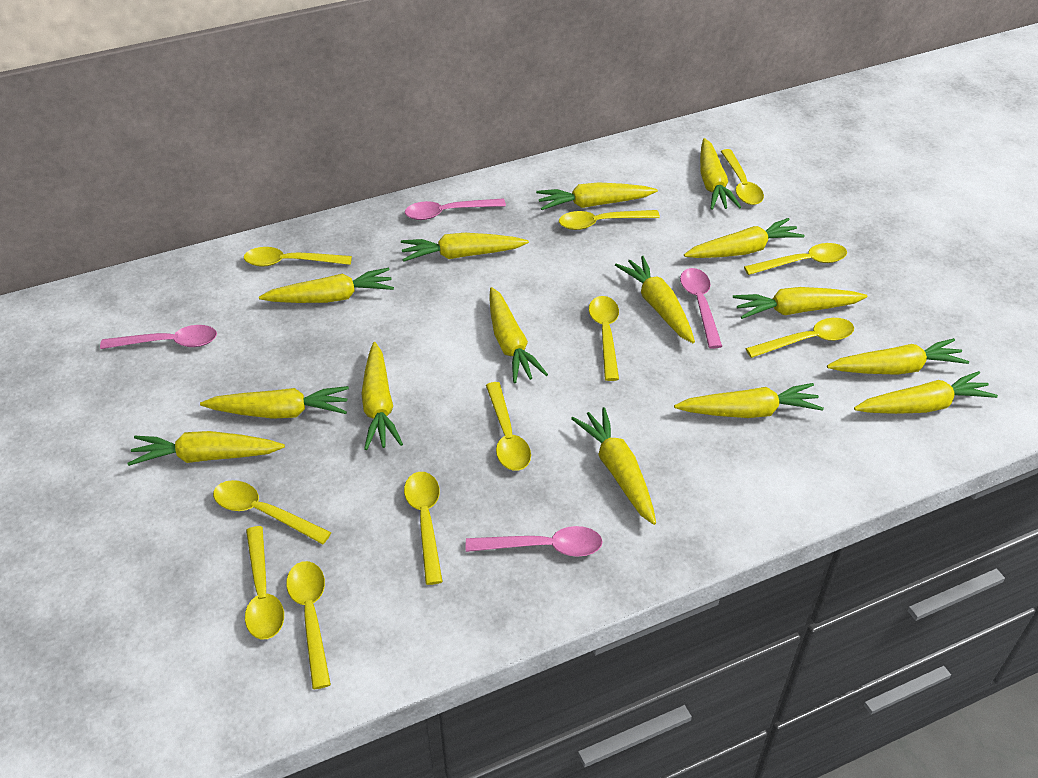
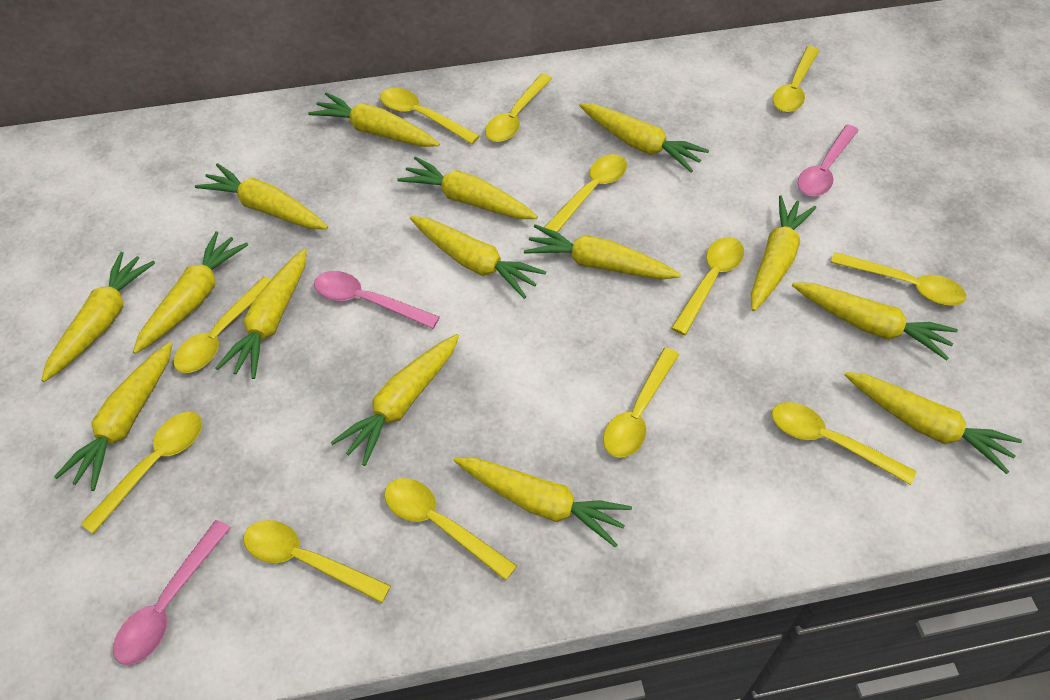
pink spoon: [100,325,217,349] [405,199,506,220] [466,526,603,557] [680,268,722,349] = 4 -> [113,520,231,665] [314,271,440,329] [798,124,859,196] = 3
yellow spoon: [213,480,332,544] [244,247,352,267] [245,526,284,639] [286,561,331,689] [404,472,443,585] [486,382,531,471] [559,210,660,230] [589,296,619,381] [721,149,764,205] [744,243,847,275] [745,318,854,358] = 11 -> [81,412,202,534] [173,276,271,373] [244,520,391,603] [380,88,480,144] [384,478,517,581] [485,74,552,142] [544,154,627,232] [603,348,679,458] [671,237,744,335] [772,402,916,485] [773,46,819,112] [831,252,966,306] = 12

